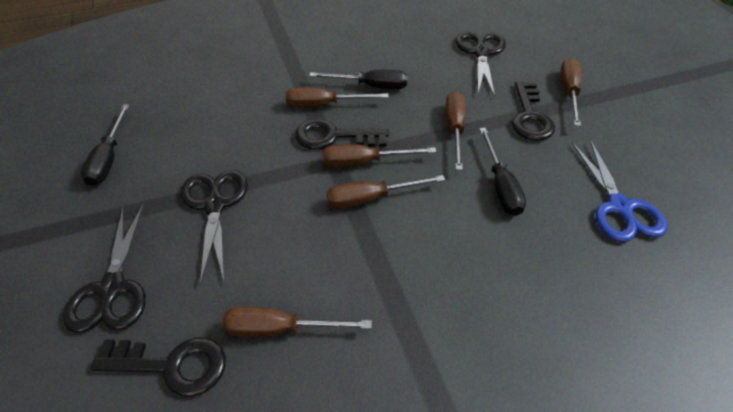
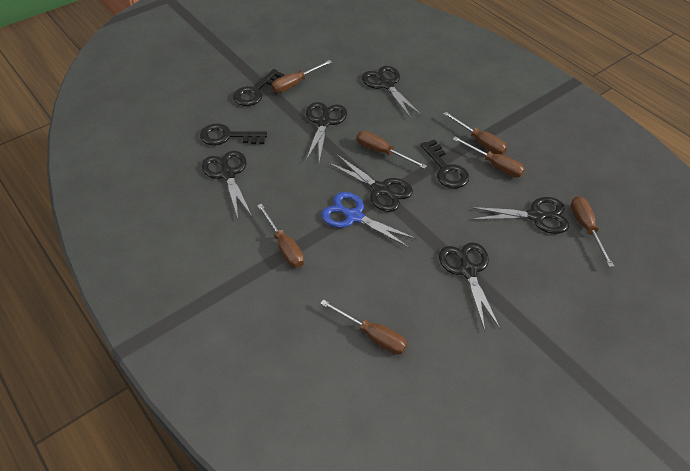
black scissors: [63,204,146,333] [181,170,248,285] [456,32,506,97] = 3 -> [202,151,252,218] [306,102,347,162] [329,155,413,212] [362,66,421,118] [439,242,500,331] [470,197,569,234] = 6
black screwdriver: [81,105,129,186] [309,70,408,89] [479,128,526,216] = 3 -> none = 0
brown screwdriver: [222,307,372,337] [286,88,389,107] [323,144,436,167] [327,175,445,209] [446,92,466,170] [560,58,582,126] = 6 -> [257,204,304,268] [271,60,332,93] [320,299,407,354] [356,131,427,169] [443,112,507,155] [453,137,525,177] [571,196,614,267] = 7

